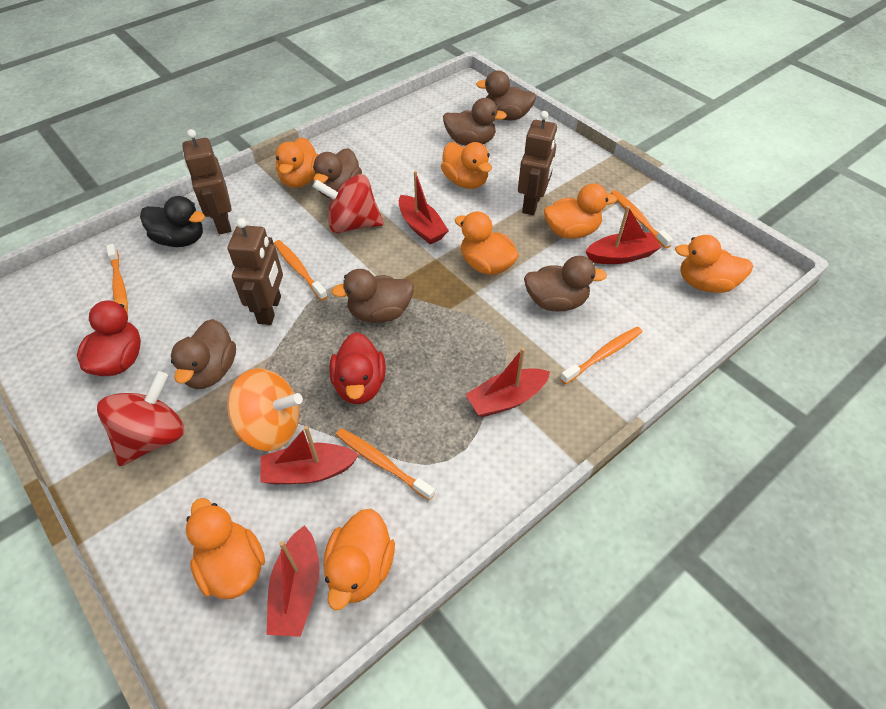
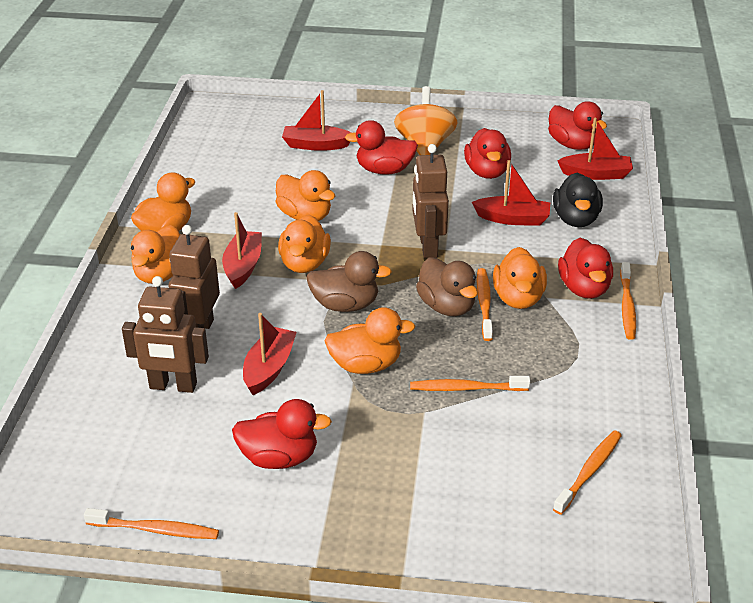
brown duck: [171,319,236,389] [313,148,362,198] [331,269,414,323] [443,98,507,146] [476,71,537,120] [524,256,607,311] = 6 -> [306,251,392,312] [416,257,478,316] = 2
orange duck: [186,498,265,599] [275,137,319,188] [323,509,395,610] [441,142,492,189] [455,211,519,275] [544,183,617,239] [675,235,753,293] = 7 -> [131,172,196,232] [131,225,180,284] [276,170,336,221] [278,214,331,273] [325,307,415,374] [493,247,547,309] = 6
red duck: [77,297,141,376] [329,332,386,404] = 2 -> [232,399,332,469] [345,120,418,175] [464,128,511,179] [548,101,607,150] [558,238,613,299] = 5
red spinning top: [97,371,184,466] [312,174,384,233] = 2 -> none = 0

